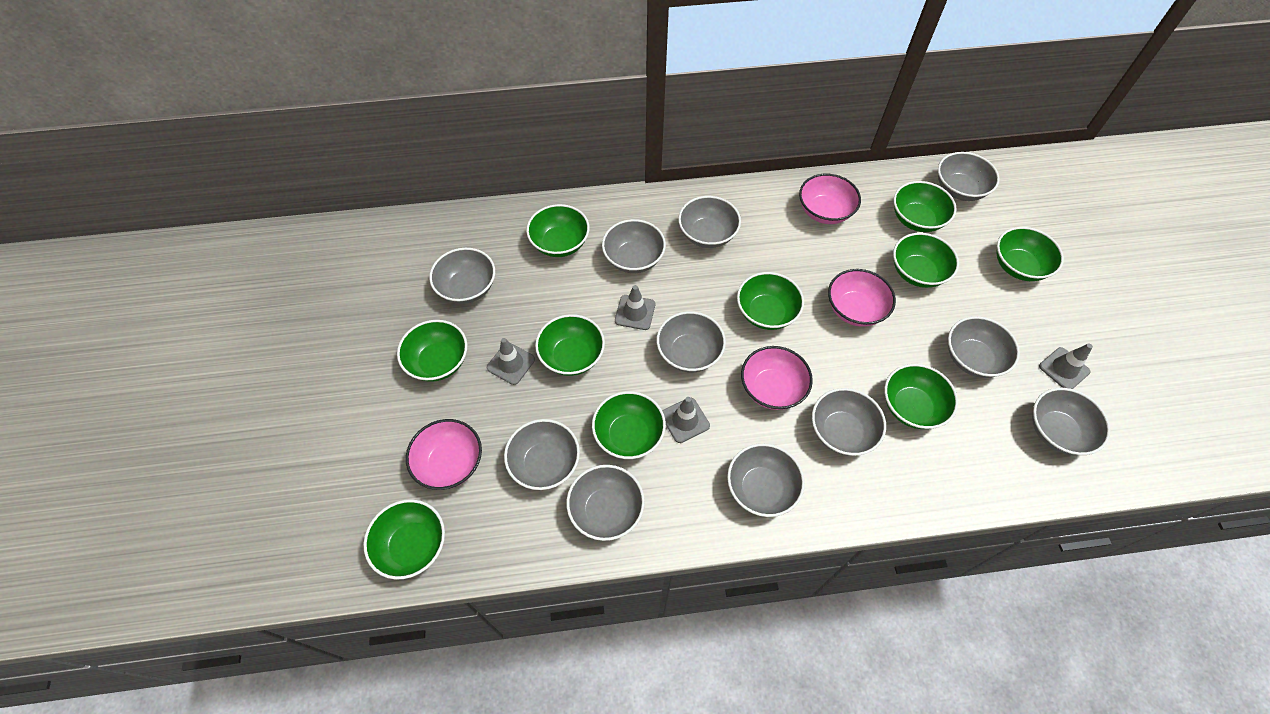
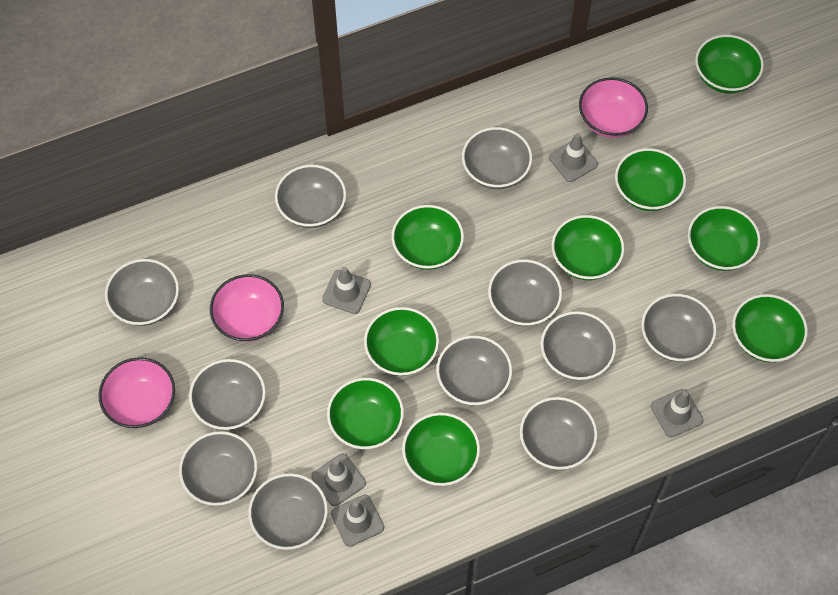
green bowl: [364,499,445,580] [397,320,467,382] [526,204,590,257] [535,314,605,376] [592,391,666,459] [737,272,804,330] [884,364,958,429] [893,181,957,232] [893,233,959,288] [997,227,1064,281] = 10 -> [327,378,404,449] [364,307,439,376] [391,205,464,270] [402,412,480,486] [552,215,624,280] [615,148,686,211] [688,206,761,271] [695,35,764,94] [732,294,808,362] = 9
grey traffic cone: [487,338,535,385] [615,285,655,330] [662,397,710,443] [1039,344,1093,389] = 4 -> [311,454,366,506] [322,267,371,314] [331,495,384,547] [549,133,598,182] [651,389,704,438] = 5
pink bowl: [406,419,482,490] [741,346,813,410] [799,174,861,224] [828,269,896,327] = 4 -> [99,357,175,428] [210,274,284,342] [579,77,648,138] = 3

